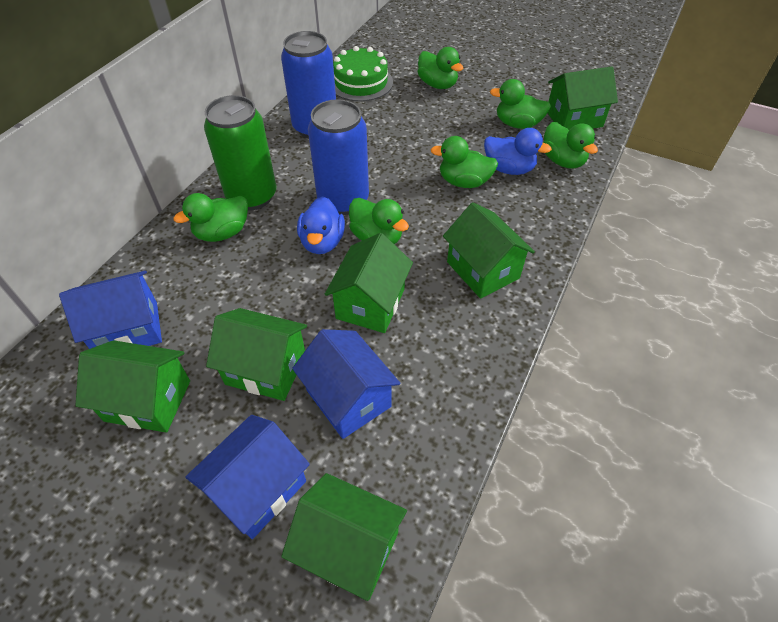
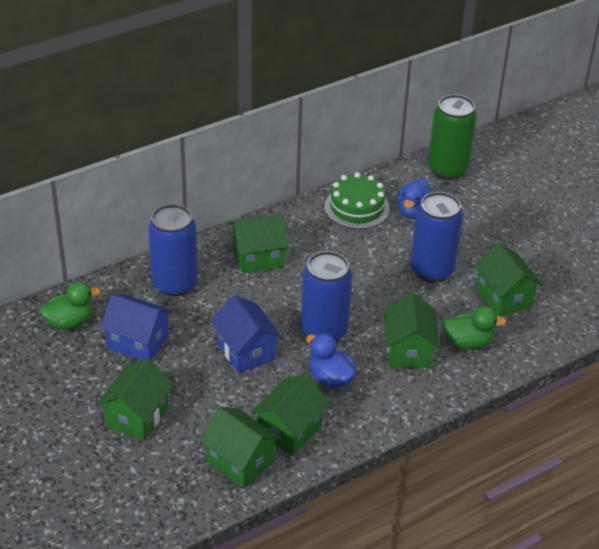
blue can: [281,31,336,139] [308,99,369,215] = 2 -> [148,204,198,296] [301,251,352,342] [410,192,463,283] = 3
blue house: [59,271,162,349] [185,415,310,539] [292,329,400,439] = 3 -> [100,294,173,360] [211,295,282,374] = 2
green duck: [174,193,248,242] [349,198,409,244] [417,47,464,89] [431,136,498,188] [490,79,551,129] [543,122,598,169] = 6 -> [40,282,101,330] [442,306,507,350] = 2

